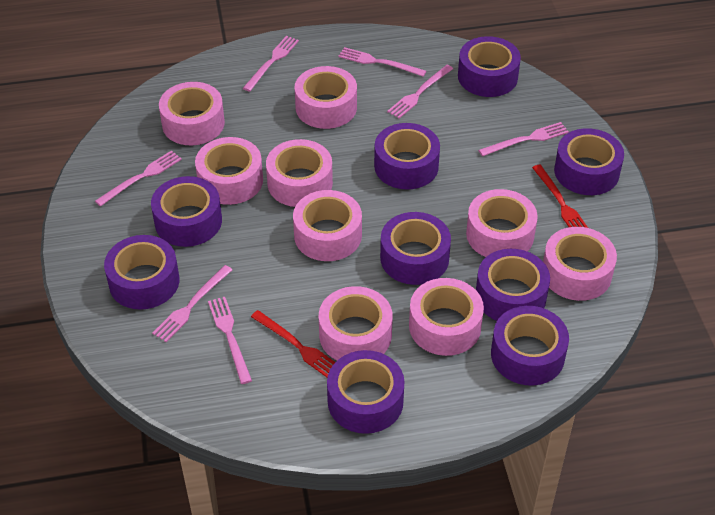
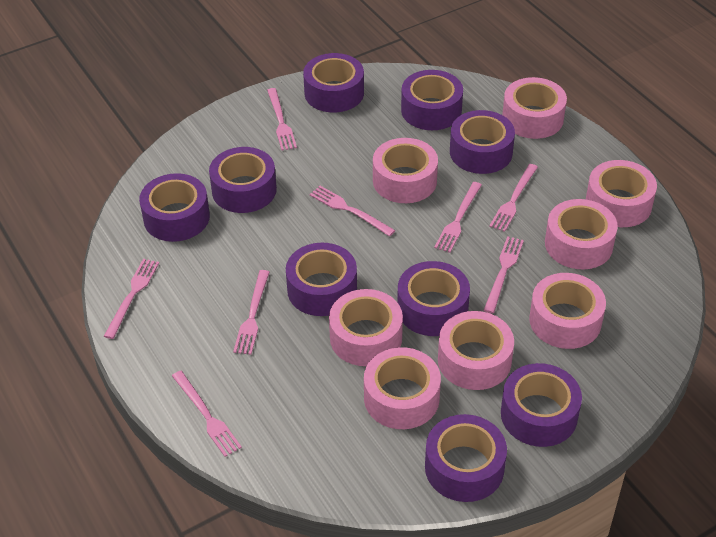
pink fork: [95,150,182,206] [152,265,232,342] [208,297,252,384] [243,36,299,92] [338,47,426,77] [387,65,453,119] [478,122,569,156] = 7 -> [104,259,159,339] [172,371,242,457] [233,270,270,355] [267,88,297,150] [310,186,395,236] [434,182,482,253] [484,236,524,313] [489,164,538,232] = 8
pink tape: [159,82,225,145] [195,137,263,205] [266,139,333,207] [293,190,362,261] [295,66,357,129] [319,286,393,360] [409,278,484,356] [466,189,538,257] [543,227,617,301] = 9 -> [329,289,403,366] [364,347,441,429] [373,138,438,203] [438,311,514,390] [502,77,567,139] [529,273,606,349] [545,199,618,269] [586,160,657,227] = 8
red fork: [251,310,335,377] [532,165,588,228] = 2 -> none = 0

